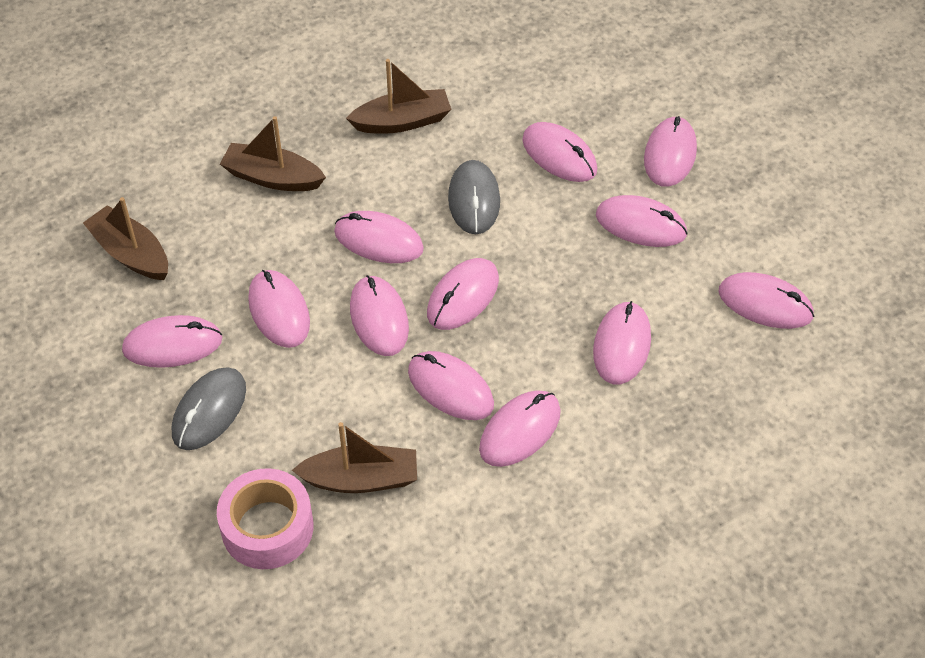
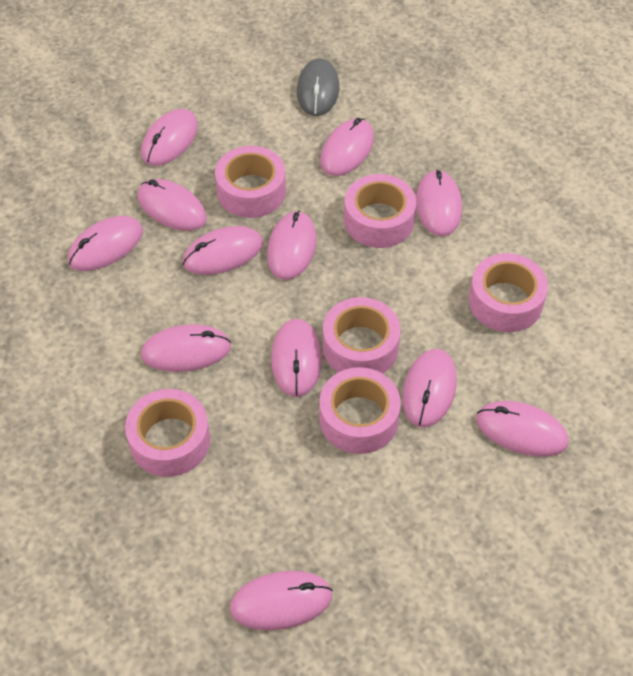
brown boat: [83,197,168,280] [220,116,326,191] [292,422,417,493] [346,59,452,134] = 4 -> none = 0
grey mouse: [172,368,246,450] [448,160,500,234] = 2 -> [297,58,339,116] = 1
pink tape: [217,468,313,569] = 1 -> [125,389,210,477] [215,146,286,218] [319,367,401,454] [323,297,401,374] [344,174,416,248] [469,253,548,332] = 6

